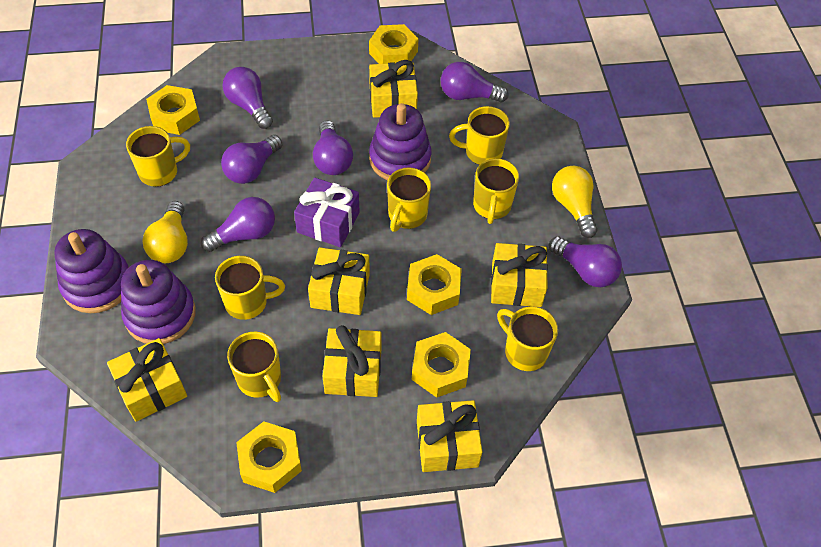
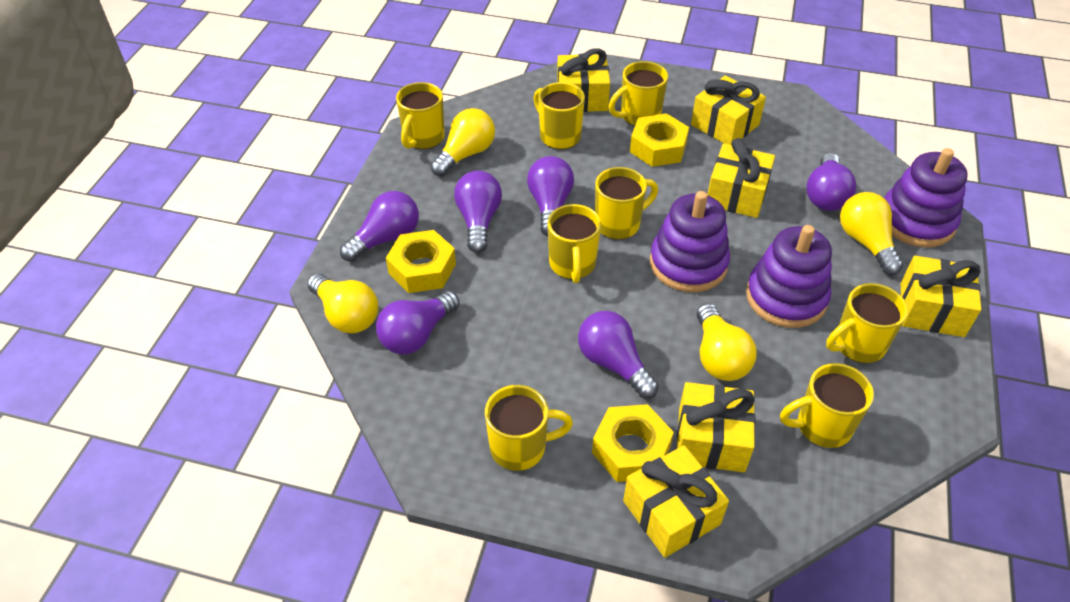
purple gift: [294,177,360,247] = 1 -> none = 0
yellow light bulb: [142,201,188,263] [552,166,598,238] = 2 -> [307,273,378,334] [430,108,495,177] [697,303,757,381] [840,192,903,275] = 4
yellow mug: [126,126,190,187] [215,256,285,320] [227,332,281,402] [387,167,431,232] [449,106,510,165] [473,158,519,224] [497,307,558,371] = 7 -> [396,82,445,149] [485,385,573,471] [534,82,585,149] [548,204,601,283] [595,167,658,240] [609,61,668,126] [780,363,874,448] [826,283,908,363] = 8
yellow nut: [146,85,200,135] [236,421,302,493] [369,24,419,64] [407,254,462,315] [412,332,471,398] = 5 -> [386,230,456,293] [592,404,674,482] [630,113,689,167] = 3

